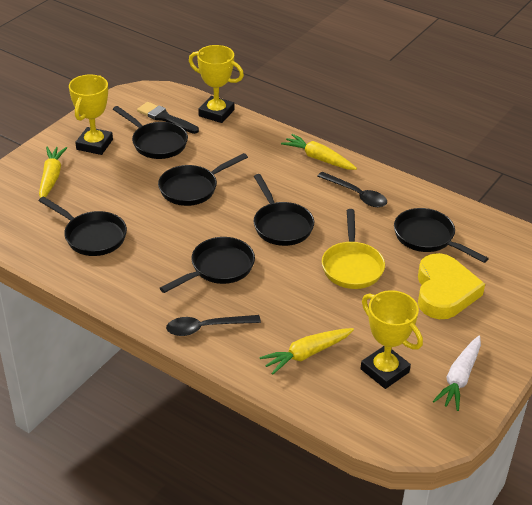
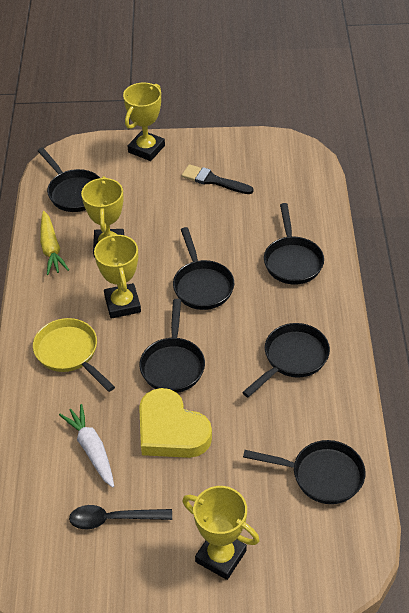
black spoon: [166,315,261,336] [317,172,387,207] = 2 -> [69,505,172,529] = 1
yellow carrot: [39,147,67,198] [259,328,354,375] [281,134,357,170] = 3 -> [40,211,69,275] = 1
yellow trophy: [69,75,113,155] [189,45,244,123] [360,290,423,389] = 3 -> [81,176,124,258] [94,233,141,319] [123,82,165,161] [183,486,260,580] = 4

